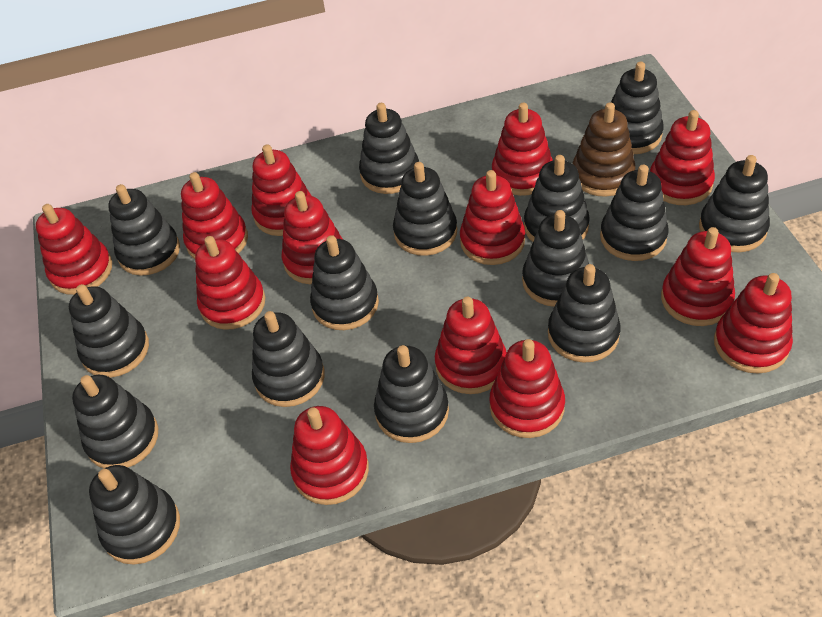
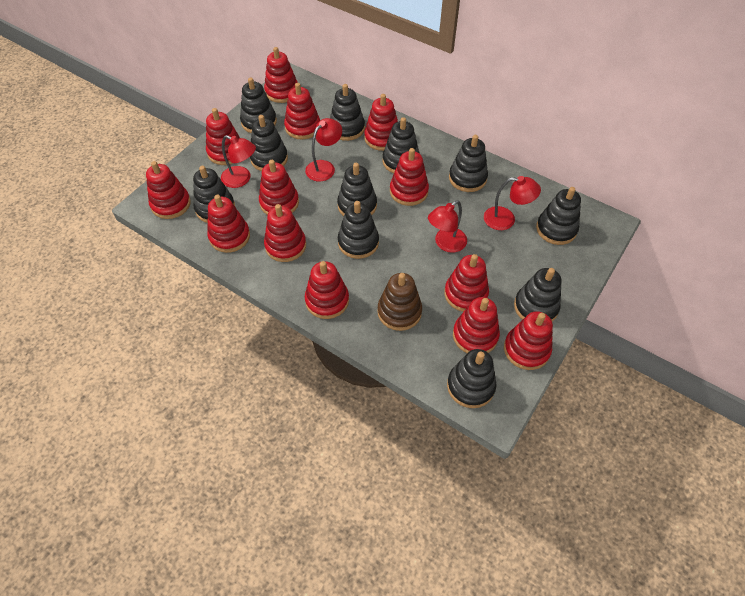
black stacking toy: [69,284,149,378] [72,375,158,468] [89,465,180,565] [108,184,180,276] [252,311,325,407] [310,235,379,330] [359,103,419,194] [374,345,449,443] [393,162,457,256] [522,210,589,307] [524,155,590,242] [548,264,621,363] [600,164,669,261] [611,62,664,154] [699,155,770,252] = 15 -> [193,166,235,223] [240,77,277,133] [250,115,288,171] [330,84,365,141] [337,163,377,216] [338,201,379,259] [383,117,420,173] [447,349,496,408] [449,135,488,192] [514,268,561,322] [536,187,581,245] = 11
red lamp: none = 0 -> [221,135,256,188] [305,118,342,182] [428,200,467,253] [484,176,541,230] = 4

